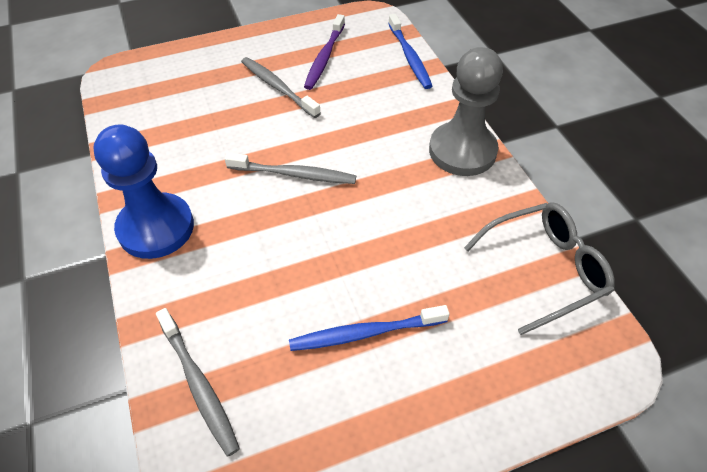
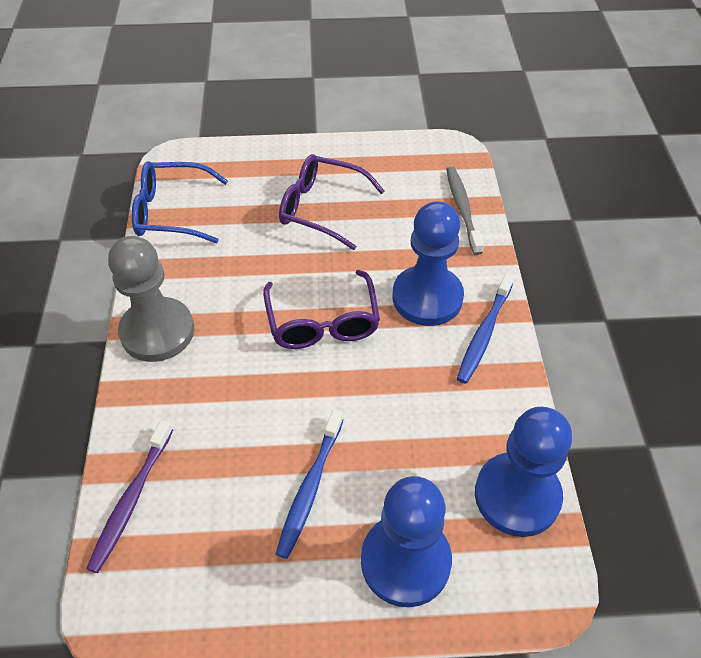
blue glasses: none = 0 -> [132,161,228,243] = 1
blue pawn: [93,124,194,259] = 1 -> [361,476,452,607] [392,201,464,326] [475,407,572,537] = 3
grey glasses: [464,202,615,335] = 1 -> none = 0
grey toothbrush: [156,308,240,457] [225,153,356,184] [241,57,321,118] = 3 -> [446,166,484,255] = 1
purple glasses: none = 0 -> [263,270,380,349] [279,154,385,250] = 2

